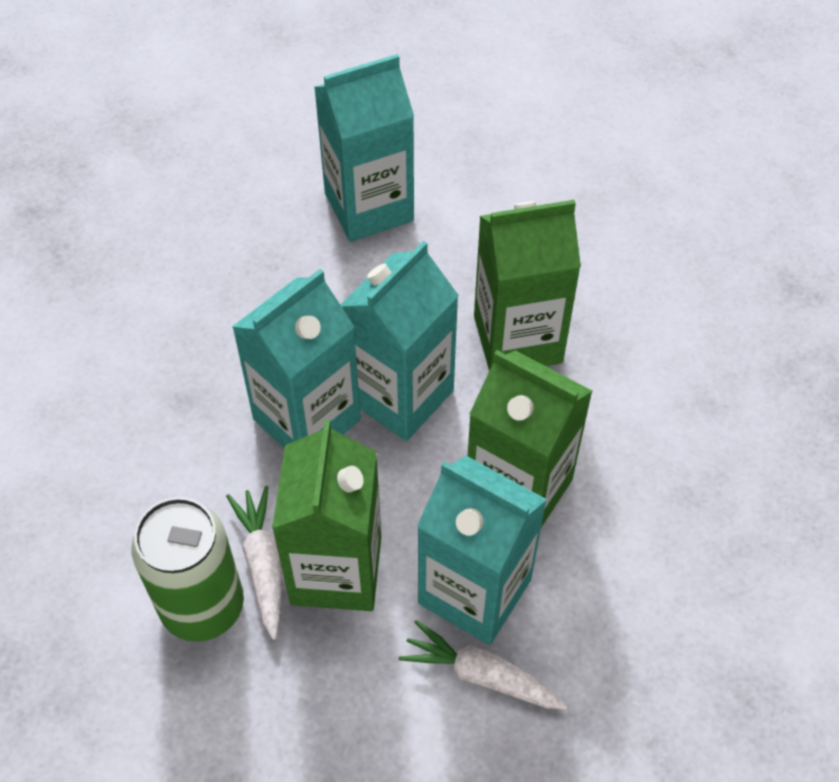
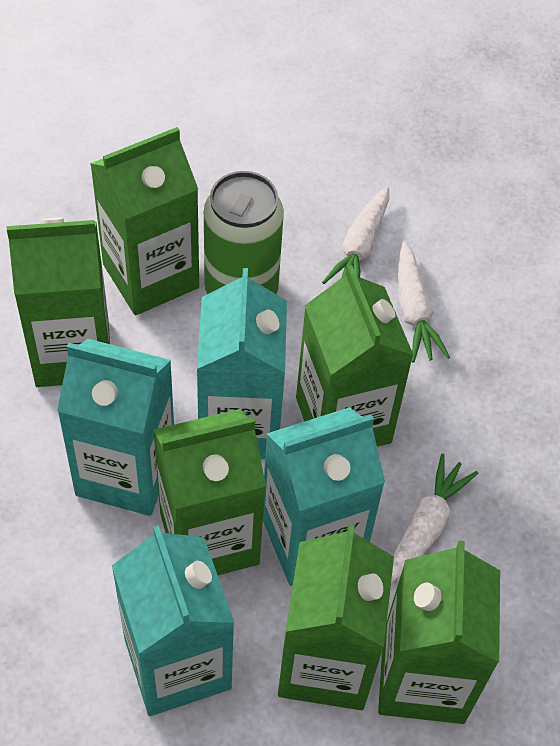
green carton: [272,420,381,611] [468,350,593,527] [474,200,581,371] = 3 -> [7,217,110,387] [90,127,199,315] [153,409,266,575] [278,524,394,710] [296,265,413,447] [378,541,500,724] = 6
white carrot: [226,486,282,640] [399,620,568,710] = 2 -> [322,186,389,284] [391,453,478,584] [398,241,450,363] = 3

